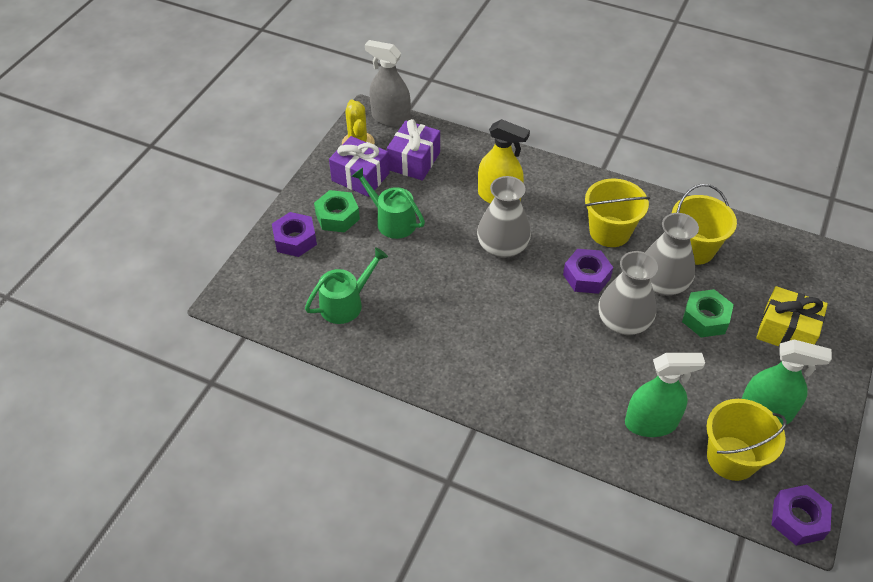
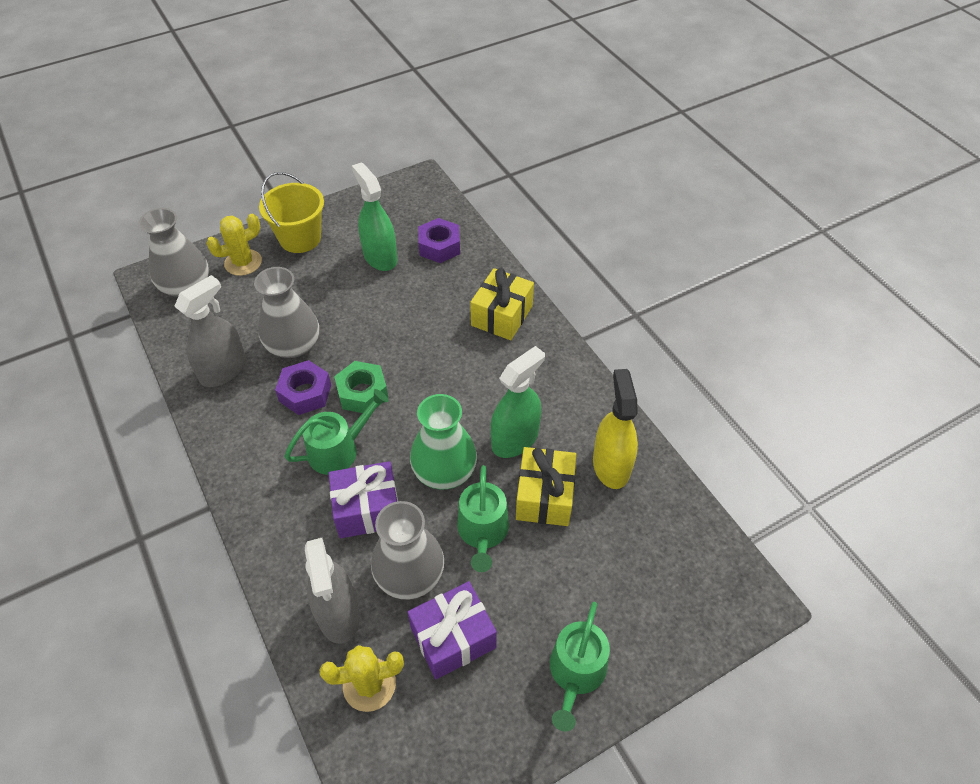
green nut: [314,190,360,233] [682,289,734,337] = 2 -> [334,361,388,413] = 1
green vase: none = 0 -> [410,394,477,489] = 1
green watering can: [305,247,388,324] [351,168,425,239] = 2 -> [284,389,389,475] [457,465,509,572] [550,602,610,732] = 3
grey spray bottle: [365,40,411,127] = 1 -> [174,275,246,387] [305,538,360,644] = 2
purple nut: [272,212,317,257] [563,249,613,294] [772,485,832,546] = 3 -> [275,360,331,415] [418,218,460,263] = 2
yellow bucket: [585,178,650,247] [672,184,737,265] [707,399,787,481] = 3 -> [259,172,324,253] = 1
yellow cactus: [342,100,375,144] = 1 -> [206,214,262,276] [319,645,404,712] = 2
yellow gift: [756,286,828,347] = 1 -> [470,268,534,340] [516,447,577,526] = 2

